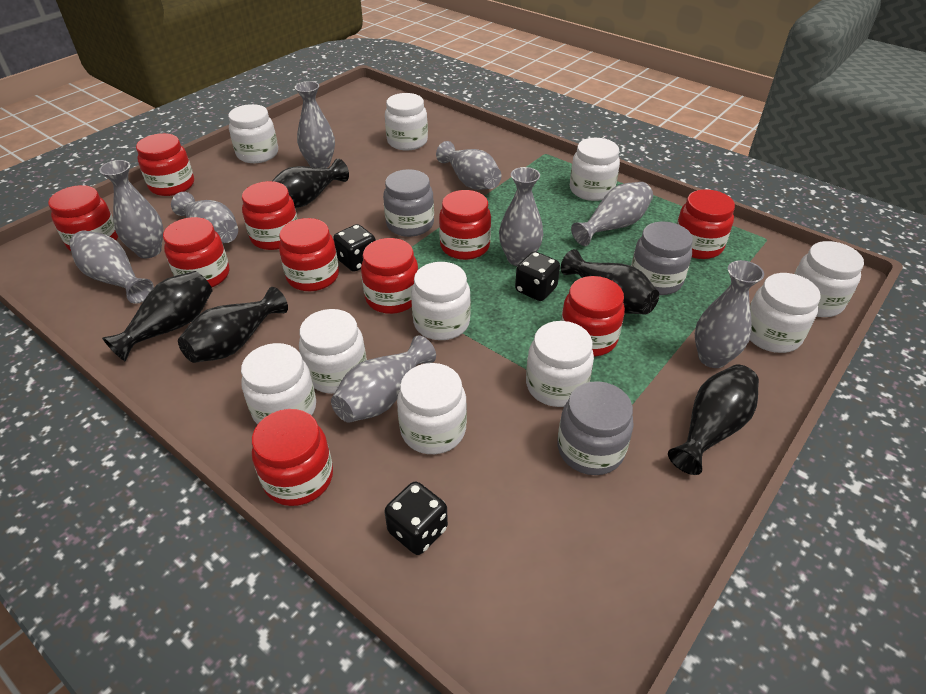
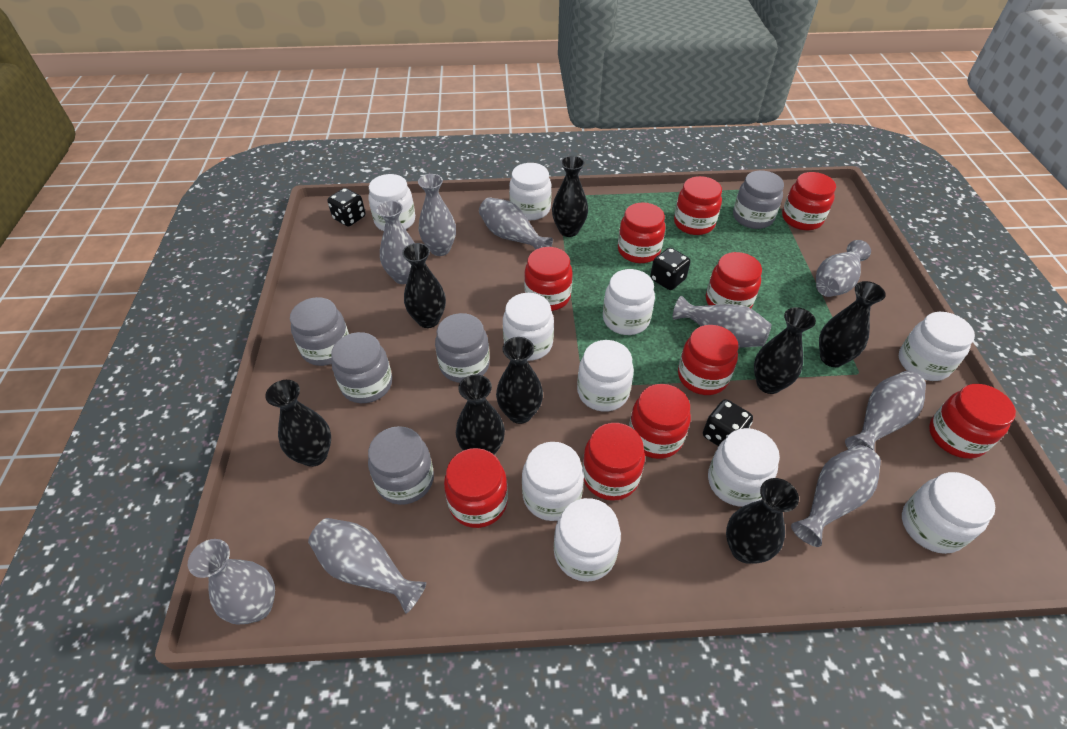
black vase: [102,271,213,362] [178,287,288,363] [272,159,349,208] [561,249,659,315] [668,364,759,475] = 5 -> [265,380,331,467] [402,243,446,328] [456,374,505,455] [496,337,543,424] [552,156,588,237] [726,478,799,564] [754,307,816,394] [819,281,886,367] = 8
grey jar: [383,169,434,237] [558,381,634,475] [631,222,693,295] = 3 -> [290,297,349,366] [331,332,392,403] [368,426,434,505] [435,313,490,383] [733,171,784,229] = 5

